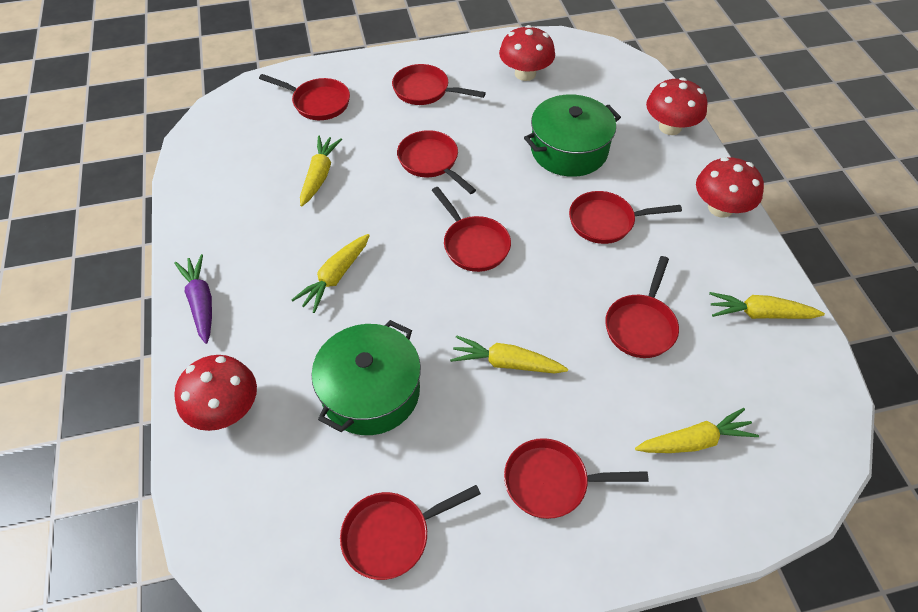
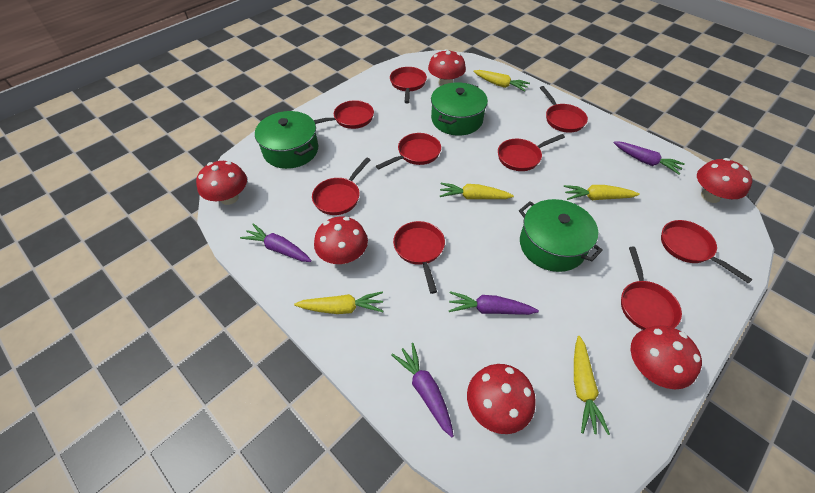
green pot: [311,320,421,435] [524,94,621,177] = 2 -> [255,111,318,169] [431,82,488,136] [519,199,603,272] = 3
purple carrot: [174,254,212,344] = 1 -> [240,224,312,262] [391,343,454,437] [449,291,539,315] [613,141,685,175] = 4
red mushroom: [174,355,257,431] [499,25,555,81] [646,77,707,135] [696,157,764,218] = 4 -> [196,161,247,205] [314,217,368,264] [428,49,466,86] [467,364,536,434] [631,325,702,389] [697,158,752,203] = 6
red pan: [259,74,350,120] [340,485,481,580] [392,64,486,105] [397,130,476,194] [432,187,511,272] [504,438,649,519] [569,191,682,244] [605,256,679,358] = 8 -> [312,158,370,215] [314,100,374,129] [376,133,441,170] [390,67,427,103] [393,221,445,294] [498,134,565,171] [540,86,588,133] [621,247,682,330] [661,220,753,284] = 9

